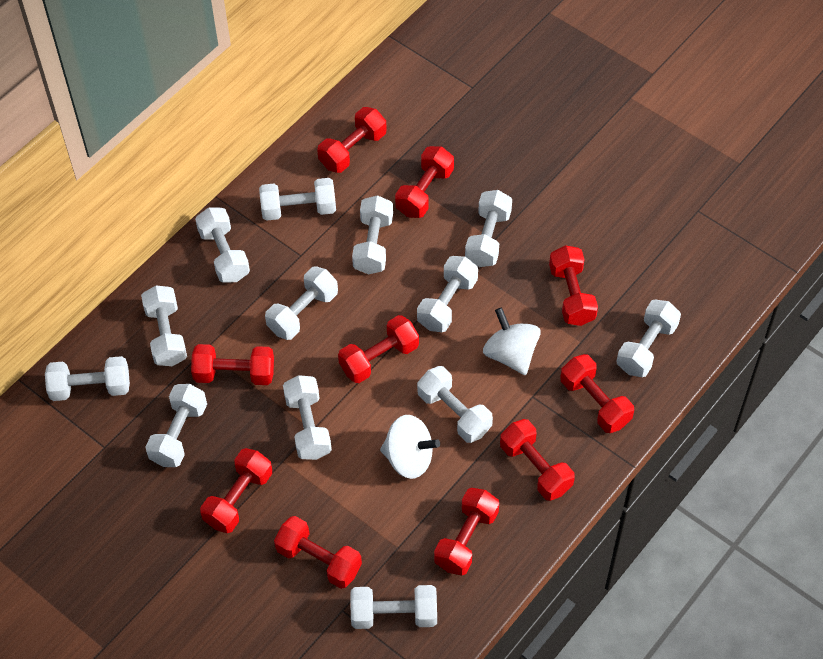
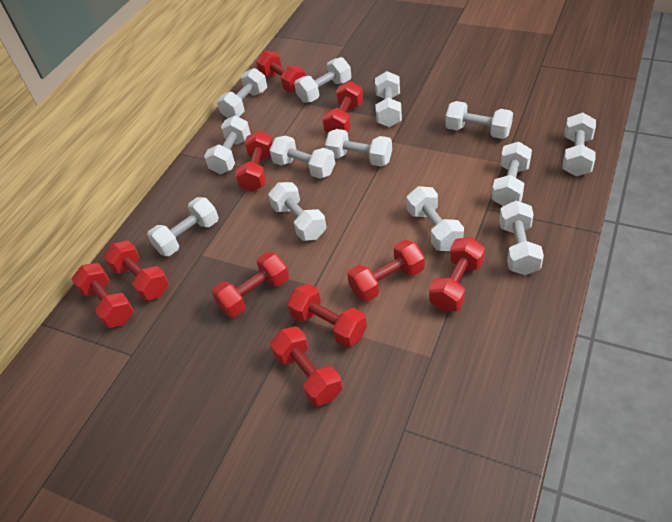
white spinning top: [380,415,440,479] [483,307,541,375] = 2 -> none = 0

